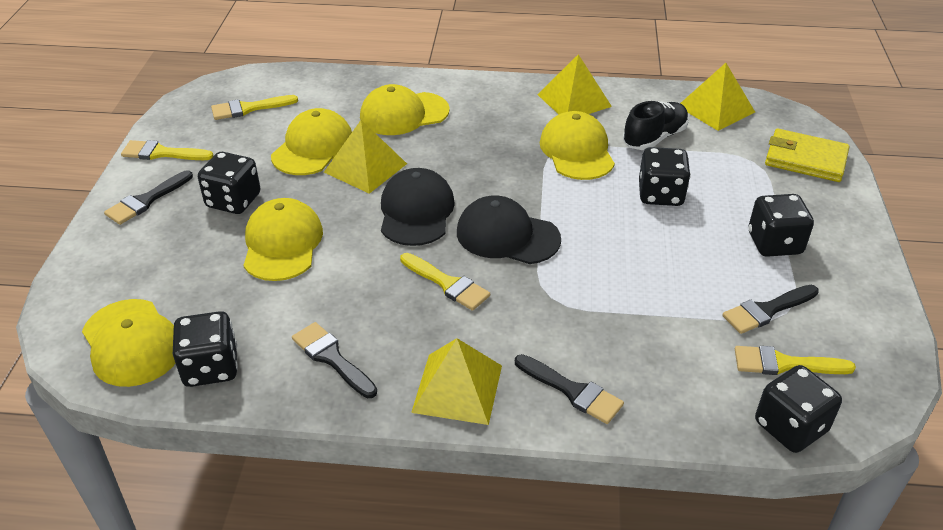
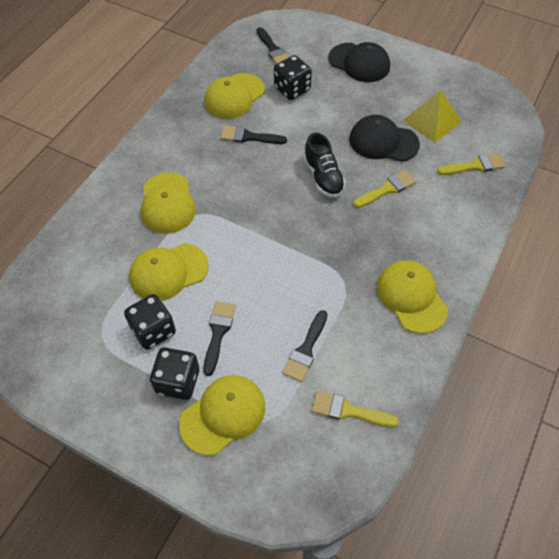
black dice: [173,311,238,387] [198,152,260,214] [639,147,691,206] [749,194,814,257] [755,365,842,453] = 5 -> [124,294,176,350] [150,347,199,400] [274,55,312,100] = 3
yellow brush: [121,140,213,160] [211,95,298,120] [400,253,490,311] [735,346,856,375] = 4 -> [312,391,399,427] [353,170,416,208] [437,153,506,175] = 3
yellow pyramid: [324,120,407,194] [411,338,502,425] [537,54,612,114] [680,63,755,131] = 4 -> [403,90,462,143] = 1
yellow wallet: [765,129,850,182] = 1 -> none = 0

